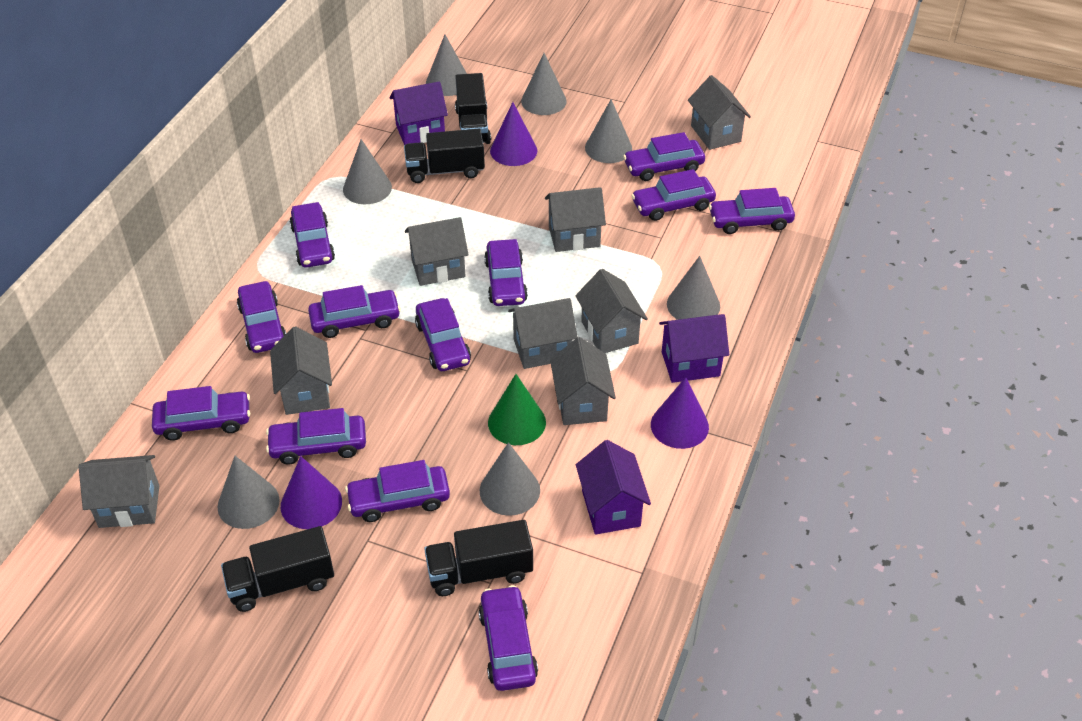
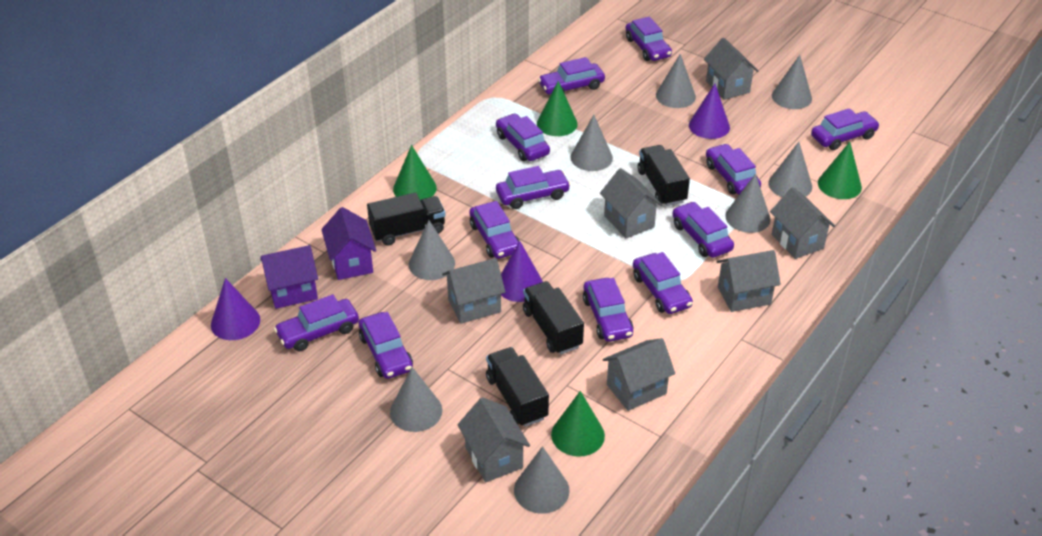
green cone: [488,374,546,445] = 1 -> [393,145,437,200] [537,81,578,136] [551,391,605,457] [818,142,862,199] = 4
grey cone: [217,456,280,529] [343,139,392,204] [426,35,467,96] [480,442,540,516] [521,53,567,115] [585,99,632,163] [667,256,720,320] = 7 -> [390,367,442,432] [409,220,455,280] [514,446,570,514] [570,115,613,171] [656,54,696,108] [725,174,771,233] [768,142,812,197] [772,55,812,109] = 8
grey house: [79,455,159,528] [270,326,332,415] [405,217,469,286] [508,298,577,369] [545,187,606,252] [550,337,616,425] [575,269,648,353] [688,75,751,150] = 8 -> [442,258,505,324] [458,397,530,482] [600,168,662,239] [603,338,675,411] [704,38,758,100] [717,250,781,312] [770,187,835,259] = 7
purple house: [389,81,448,145] [576,440,651,535] [659,314,729,383] = 3 -> [260,245,318,309] [321,207,376,280] = 2

